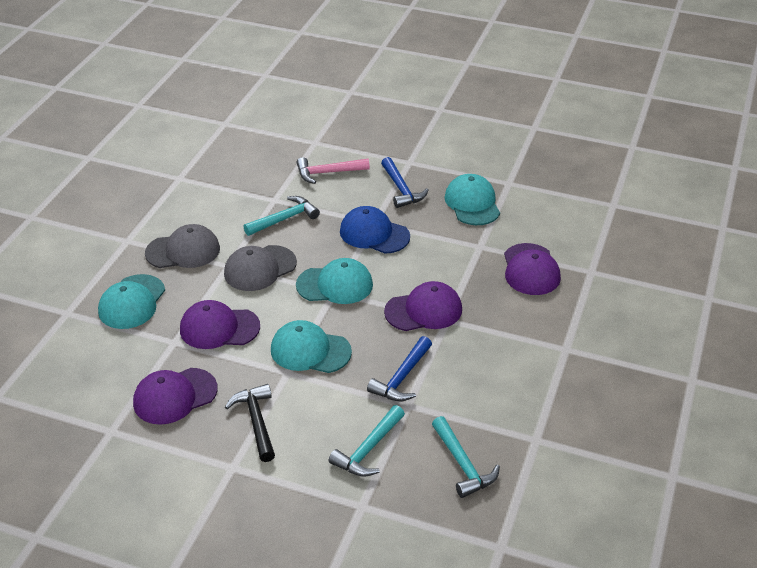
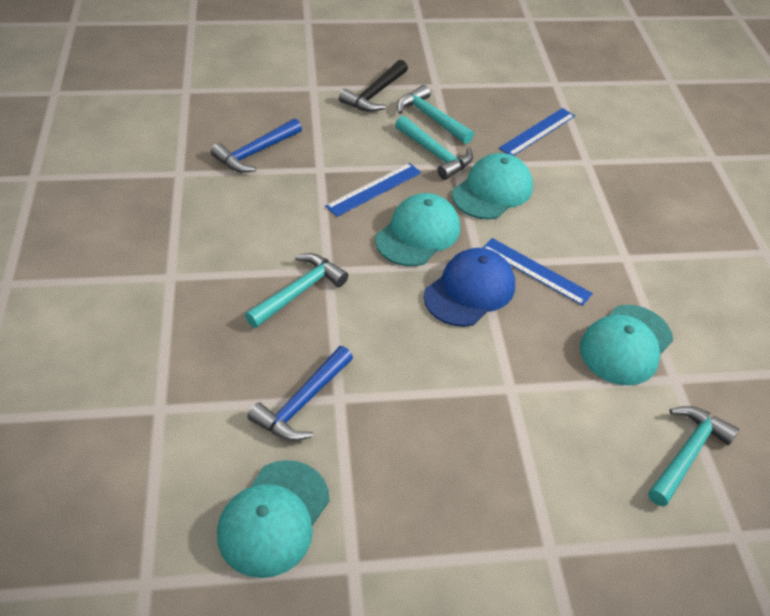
blue ruler: none = 0 -> [325,163,421,217] [482,238,593,306] [499,108,575,156] = 3
grey cap: [145,224,220,268] [224,245,297,291] = 2 -> none = 0
pink hammer: [297,157,370,184] = 1 -> none = 0
purple cap: [133,368,218,425] [180,300,260,349] [384,281,462,331] [504,243,561,295] = 4 -> none = 0
turquoise hammer: [243,196,320,236] [329,405,405,477] [432,416,500,498] = 3 -> [245,253,349,328] [395,116,473,180] [397,85,474,144] [648,406,739,507] = 4

